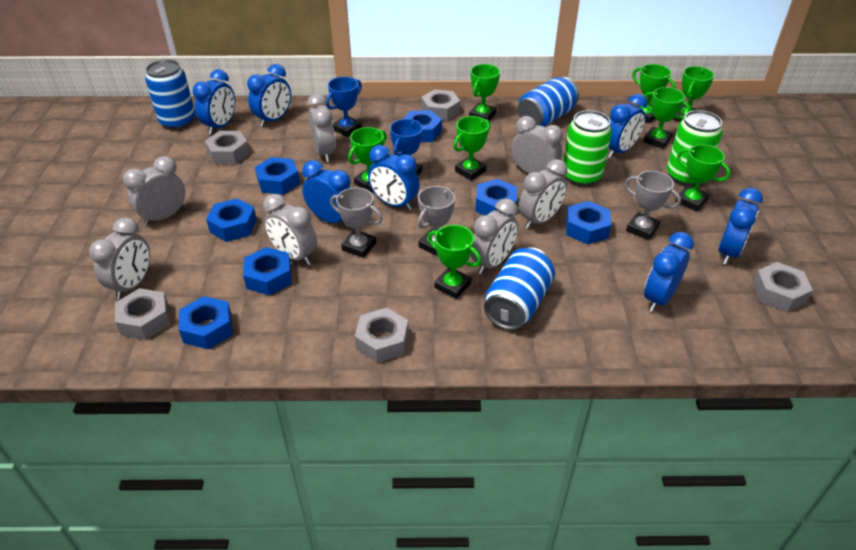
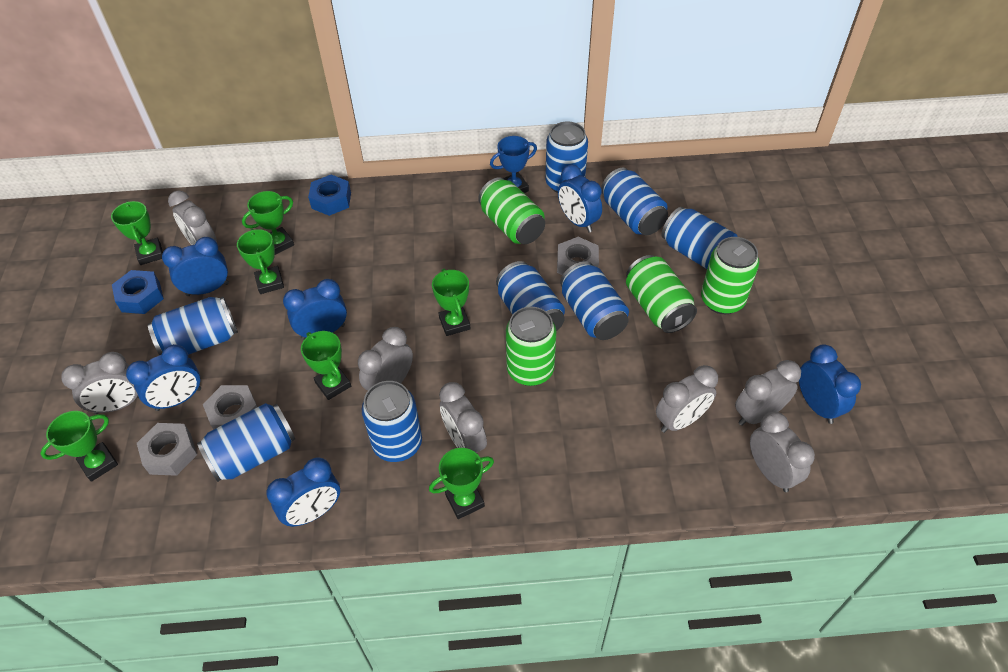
blue can: [145,59,195,130] [484,247,555,330] [518,77,579,127] = 3 -> [148,297,238,355] [197,403,295,482] [362,381,422,462] [496,261,565,332] [545,121,588,193] [560,262,629,340] [601,168,668,235] [662,207,738,269] = 8
blue clock: [193,69,235,134] [247,64,291,127] [302,160,351,227] [368,145,420,211] [607,94,647,158] [644,232,694,312] [718,188,763,265] = 7 -> [126,344,201,411] [162,237,229,296] [267,457,340,527] [283,279,347,340] [558,165,602,232] [799,344,861,424] = 6
blue nut: [179,296,233,349] [206,198,257,242] [243,247,292,295] [255,157,300,195] [403,110,442,142] [475,179,517,215] [566,201,611,244] = 7 -> [112,270,164,314] [308,175,351,216] = 2
blue trophy: [326,77,362,137] [390,119,423,176] = 2 -> [490,136,537,193] = 1
green can: [563,110,612,186] [667,110,723,186] = 2 -> [478,177,545,244] [506,307,556,386] [626,255,697,333] [701,237,759,314] = 4
green trophy: [348,127,387,192] [428,225,481,299] [453,116,491,180] [469,64,500,121] [632,64,676,123] [643,87,691,149] [673,66,714,122] [675,144,731,211] = 8 -> [40,411,118,482] [111,201,163,265] [237,229,284,294] [242,191,294,255] [301,331,351,400] [429,448,494,519] [432,269,471,336] = 7
grey nut: [115,288,170,340] [205,131,250,164] [355,308,409,363] [422,89,460,121] [752,262,813,312] = 5 -> [137,423,197,476] [203,385,257,430] [557,237,599,275] = 3
grey trophy: [330,187,383,258] [418,186,455,256] [625,171,681,240] = 3 -> none = 0

